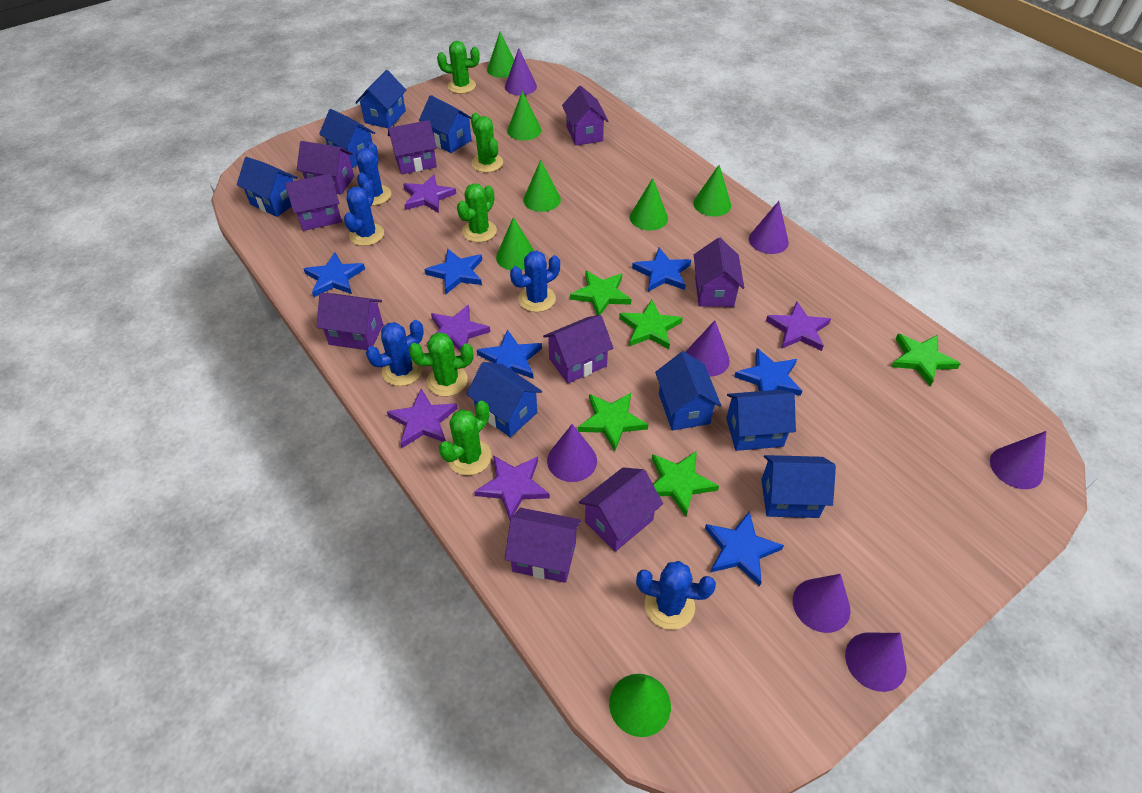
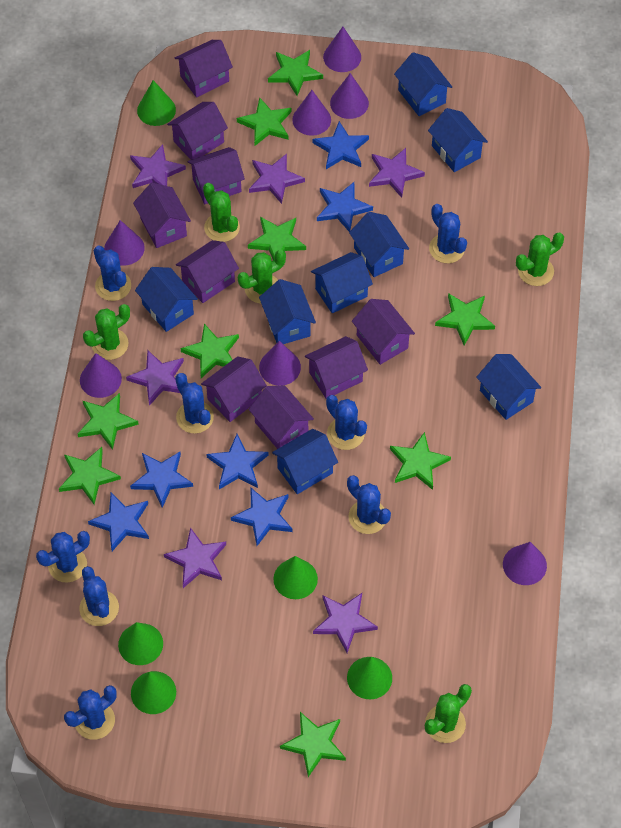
blue cactus: [344,180,384,246] [356,142,391,206] [366,320,424,386] [510,251,560,312] [636,561,716,630] = 5 -> [36,531,90,583] [64,685,116,740] [79,566,119,626] [94,246,131,301] [175,373,214,434] [326,395,367,450] [347,475,391,534] [429,204,467,263] = 8
green cone: [487,32,514,78] [496,217,534,270] [507,91,542,140] [523,160,561,212] [609,674,671,737] [630,178,668,231] [693,165,731,216] = 7 -> [118,622,163,665] [131,671,176,714] [137,80,176,126] [273,556,318,599] [347,657,392,699] = 5
green star: [570,271,631,315] [578,393,649,451] [619,300,683,349] [652,451,719,516] [891,334,961,386] = 5 -> [59,447,121,505] [78,393,139,450] [181,324,239,378] [237,97,292,146] [248,217,306,260] [268,50,323,96] [280,712,346,777] [390,432,451,490] [435,293,495,346] = 9
purple star: [387,389,458,448] [403,175,456,213] [427,304,490,351] [474,455,550,520] [766,301,831,351] = 5 -> [126,351,184,406] [130,144,186,188] [164,527,226,588] [249,154,305,204] [313,593,378,653] [369,148,425,198] = 6

